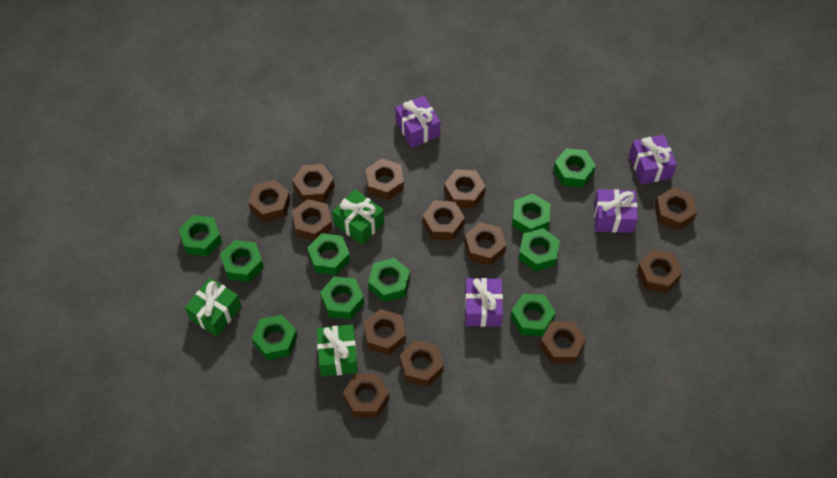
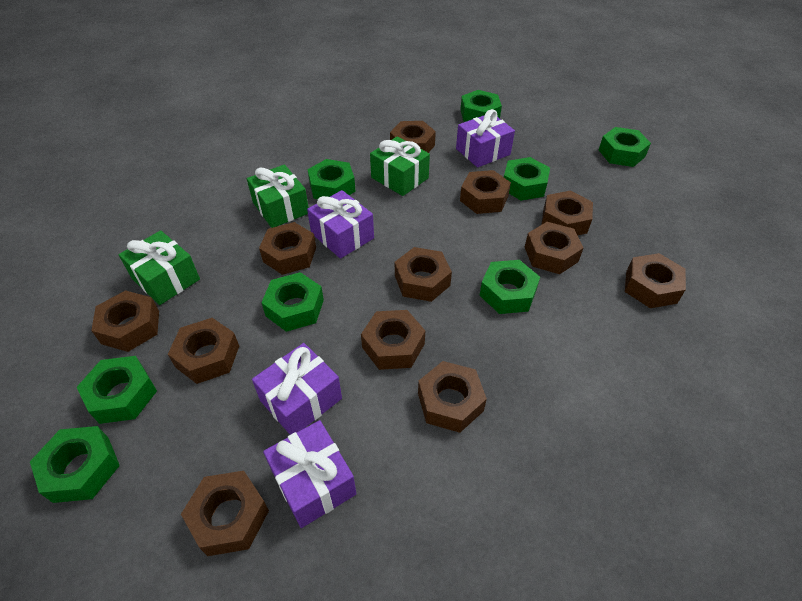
brown nut: [248,180,291,222] [292,164,335,202] [292,199,332,241] [343,374,389,418] [363,309,406,355] [366,159,404,200] [400,340,444,387] [423,200,465,240] [444,169,486,208] [465,222,506,266] [540,321,586,364] [637,250,683,293] [655,187,697,231] = 13 -> [91,290,159,352] [168,318,239,384] [181,471,269,556] [259,222,316,275] [361,310,425,370] [390,121,436,153] [395,247,452,302] [418,361,487,433] [460,170,511,214] [525,222,583,274] [541,190,593,235] [625,253,686,308] = 12
green nut: [178,215,222,256] [220,240,264,282] [252,315,298,360] [307,233,350,275] [320,277,364,319] [368,258,410,302] [510,294,556,336] [512,194,550,233] [519,228,560,272] [553,148,596,188] = 10 -> [30,426,120,503] [77,356,157,424] [261,272,324,332] [307,159,356,199] [460,90,502,122] [479,260,540,314] [504,157,550,201] [599,127,651,167] = 8

